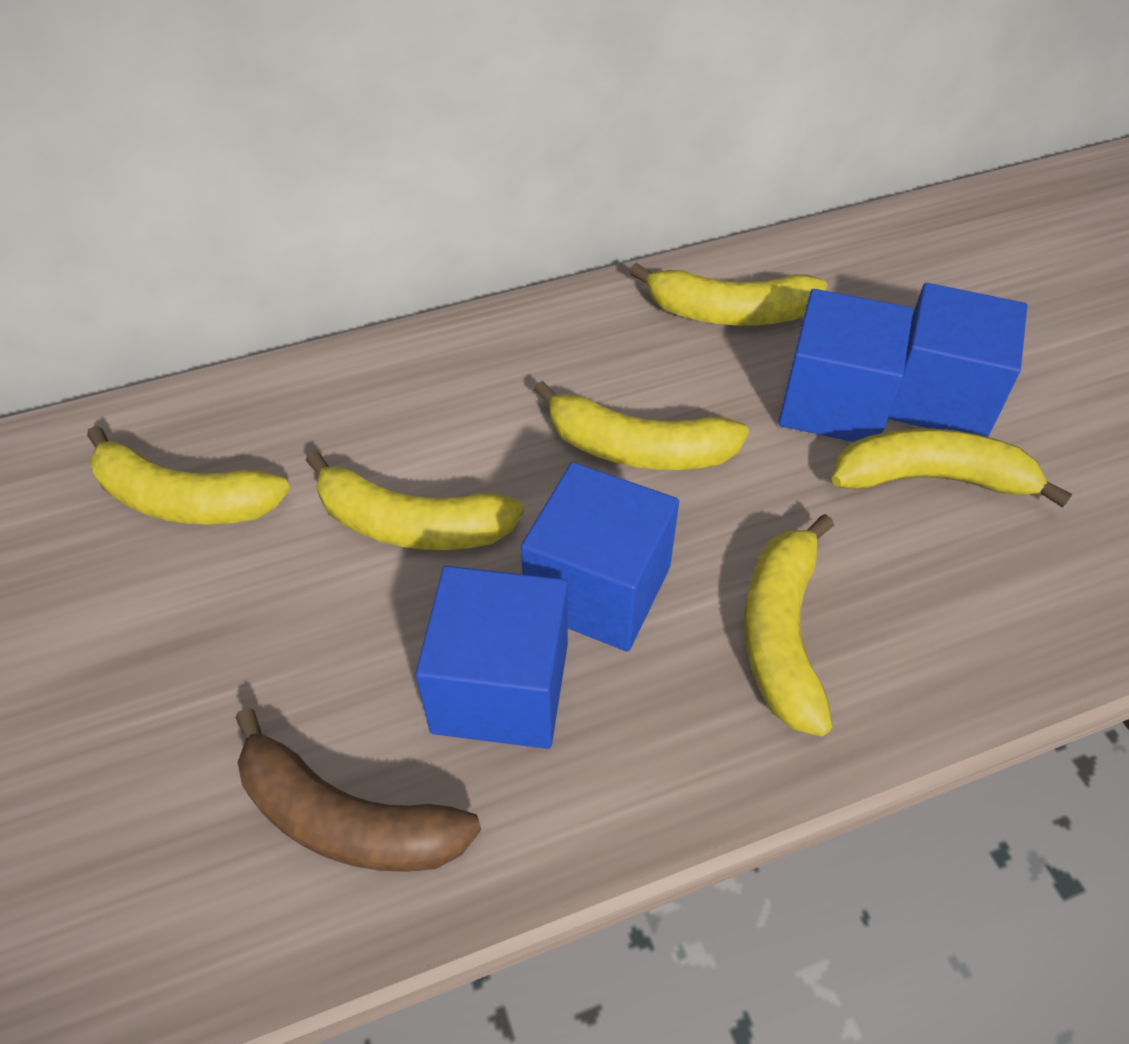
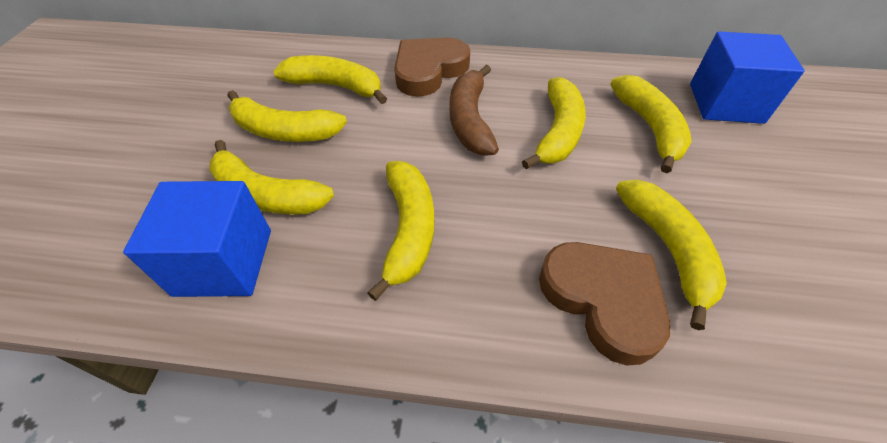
blue cube: [416,566,568,749] [521,462,679,652] [778,289,913,442] [888,283,1027,437] = 4 -> [123,181,271,297] [690,32,804,124] = 2
brown heart: none = 0 -> [394,37,470,97] [539,242,670,366] = 2
yellow banana: [87,426,290,525] [305,451,524,550] [534,381,749,470] [629,263,827,326] [744,514,834,737] [831,429,1072,508] = 6 -> [209,140,334,215] [228,90,347,142] [273,55,387,104] [367,161,434,301] [522,77,586,169] [610,75,692,173] [616,180,727,330] = 7

